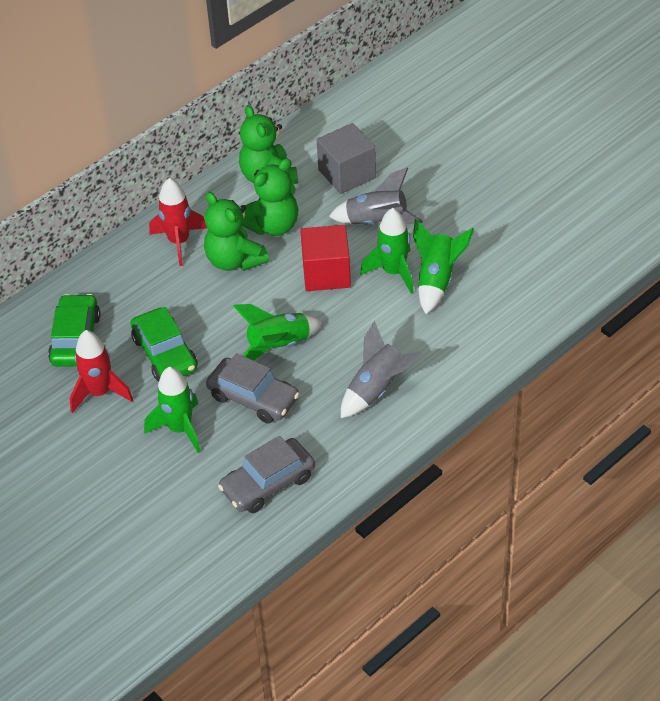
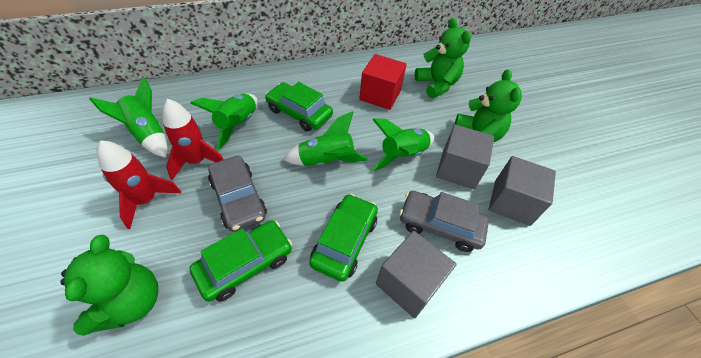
green car: [48,294,101,367] [131,307,197,381] = 2 -> [189,220,292,302] [265,82,333,131] [309,194,378,282] = 3
grey cube: [317,123,376,194] = 1 -> [376,231,457,318] [436,124,494,189] [488,156,556,226] = 3
grey rocket: [329,167,423,225] [341,321,422,418] = 2 -> none = 0

